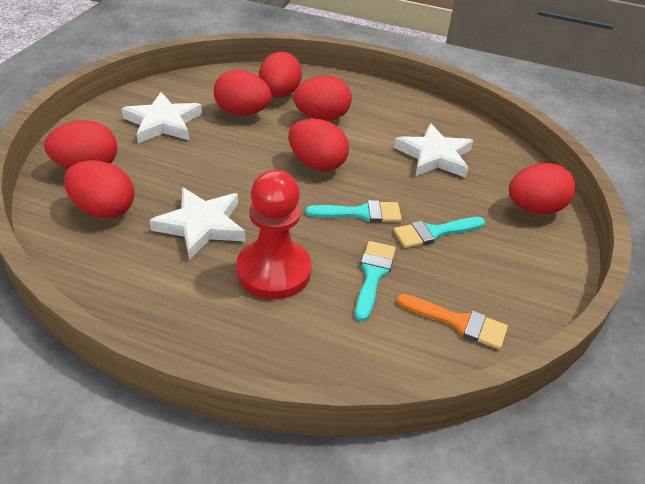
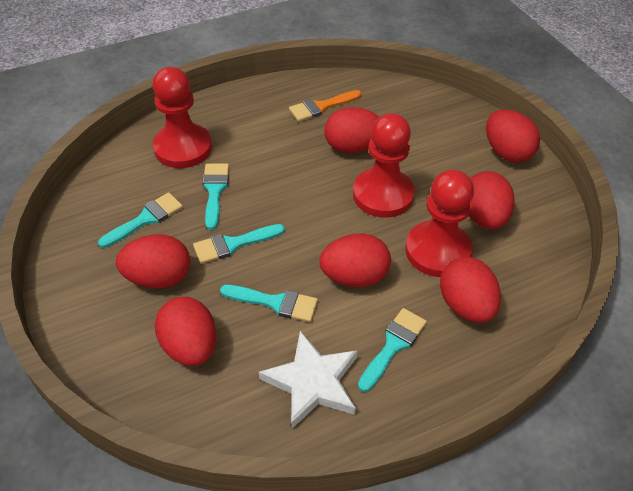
red pawn: [236,170,312,299] = 1 -> [152,67,212,168] [353,113,415,218] [405,169,474,277] = 3
turquoise brush: [306,200,402,223] [355,241,396,321] [394,217,485,248] = 3 -> [98,192,183,248] [193,224,285,264] [202,163,229,230] [220,285,318,322] [358,308,427,392] = 5
white star: [121,92,202,143] [149,187,245,260] [394,123,474,178] = 3 -> [259,331,358,429] = 1

